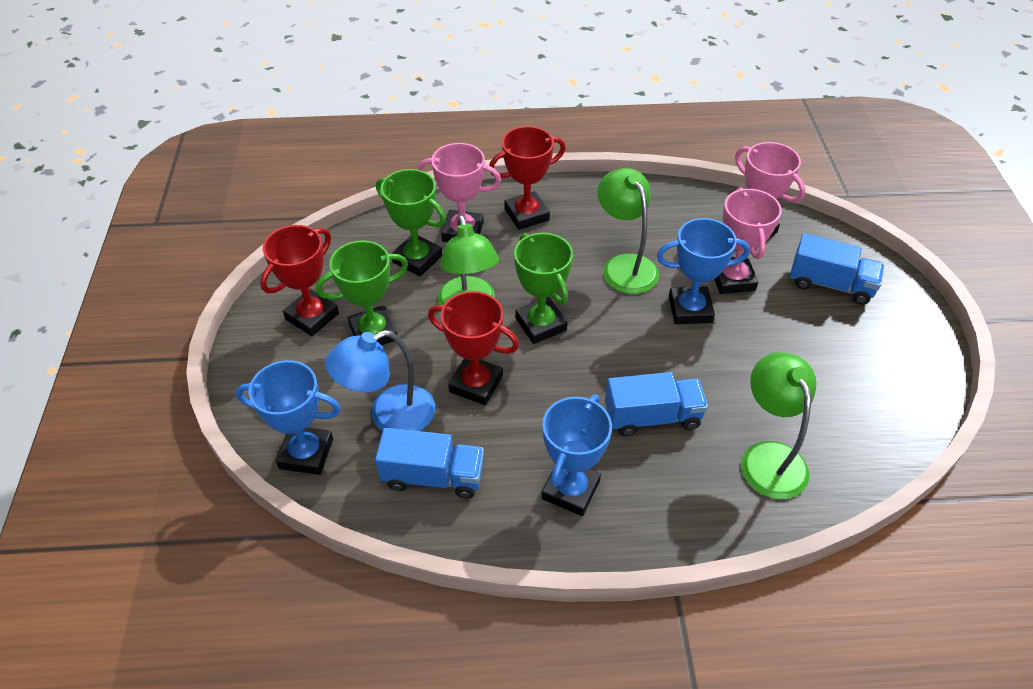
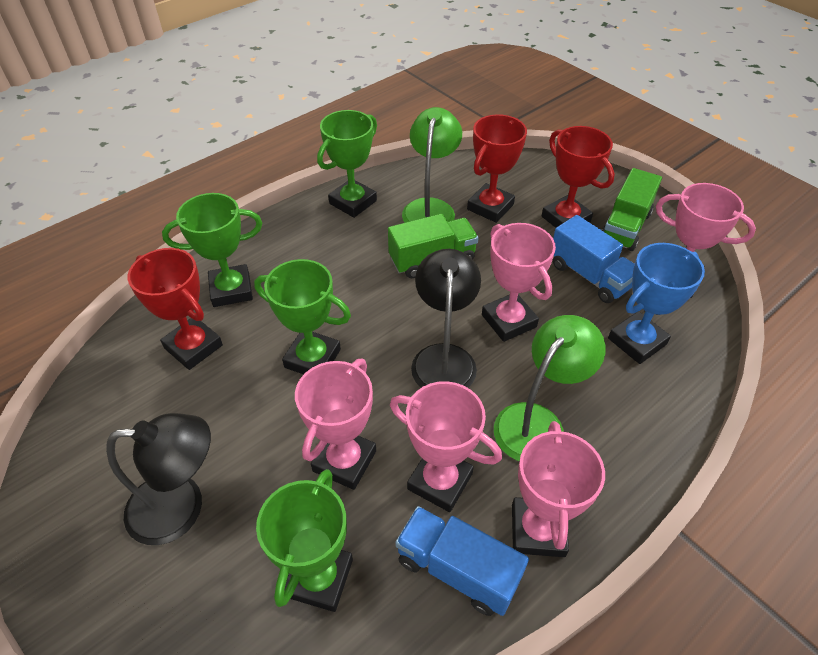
black lamp: none = 0 -> [106,413,211,545] [411,249,481,388] = 2
blue lamp: [325,330,435,431] = 1 -> none = 0
blue trophy: [236,360,341,475] [542,394,612,516] [657,218,750,324] = 3 -> [608,243,705,364] = 1
blue truck: [375,428,484,499] [605,372,708,436] [790,233,884,305] = 3 -> [395,506,529,616] [553,215,635,303] = 2
green lamp: [438,215,499,305] [597,168,659,294] [741,352,816,499] = 3 -> [402,107,462,223] [494,315,605,461] = 2
green trophy: [316,240,408,345] [376,169,446,277] [514,233,573,344] = 3 -> [162,193,262,307] [254,259,351,374] [256,469,353,612] [317,110,377,218] = 4
green truck: none = 0 -> [388,214,478,278] [602,168,662,251] = 2
pink trophy: [418,143,501,242] [714,187,782,294] [735,142,805,239] = 3 -> [295,359,376,490] [390,381,502,512] [482,223,556,342] [512,421,605,557] [656,183,756,298] = 5

